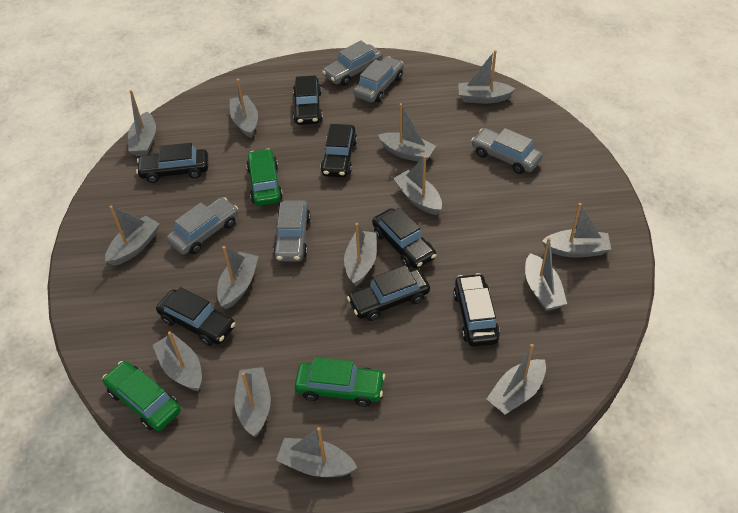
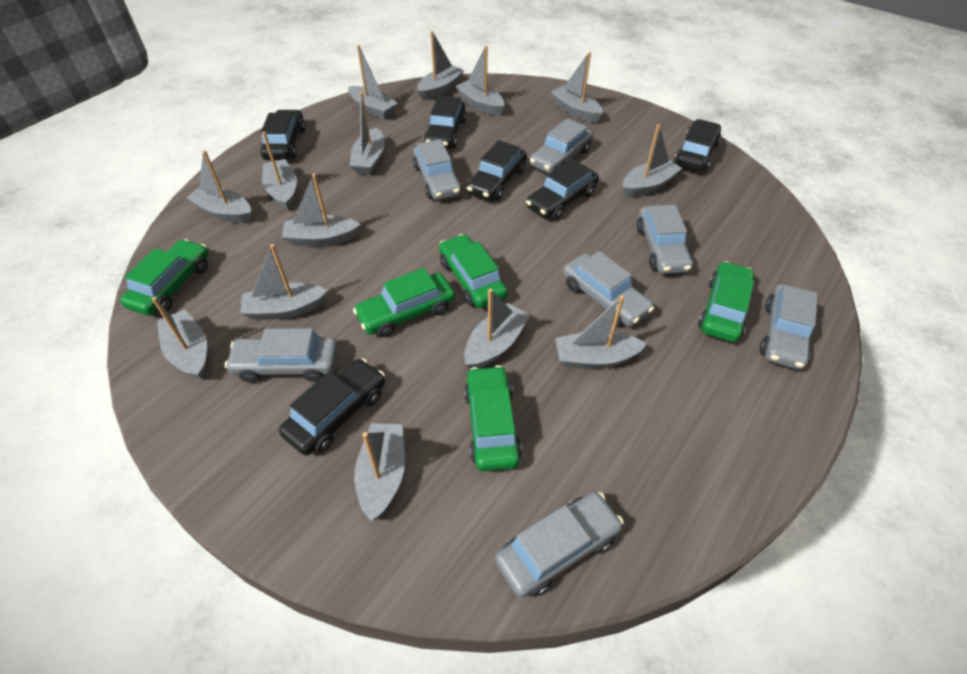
black car: [136,143,208,183] [156,287,235,346] [293,75,323,125] [321,124,357,177] [347,265,430,321] [372,208,436,269] [453,273,500,347] = 7 -> [260,110,305,160] [279,358,385,456] [424,95,466,149] [466,140,527,201] [526,159,599,220] [674,119,721,172] = 6
green car: [102,361,181,431] [246,149,283,206] [295,357,385,407] = 3 -> [120,239,209,316] [353,268,455,337] [439,234,508,308] [464,365,522,471] [698,261,755,342] = 5
grey car: [167,197,238,255] [273,200,311,261] [322,40,383,86] [354,56,404,103] [471,128,543,174] = 5 -> [225,328,338,383] [413,139,462,200] [495,492,624,598] [530,118,593,174] [563,251,654,327] [637,205,693,274] [760,284,817,370] = 7

